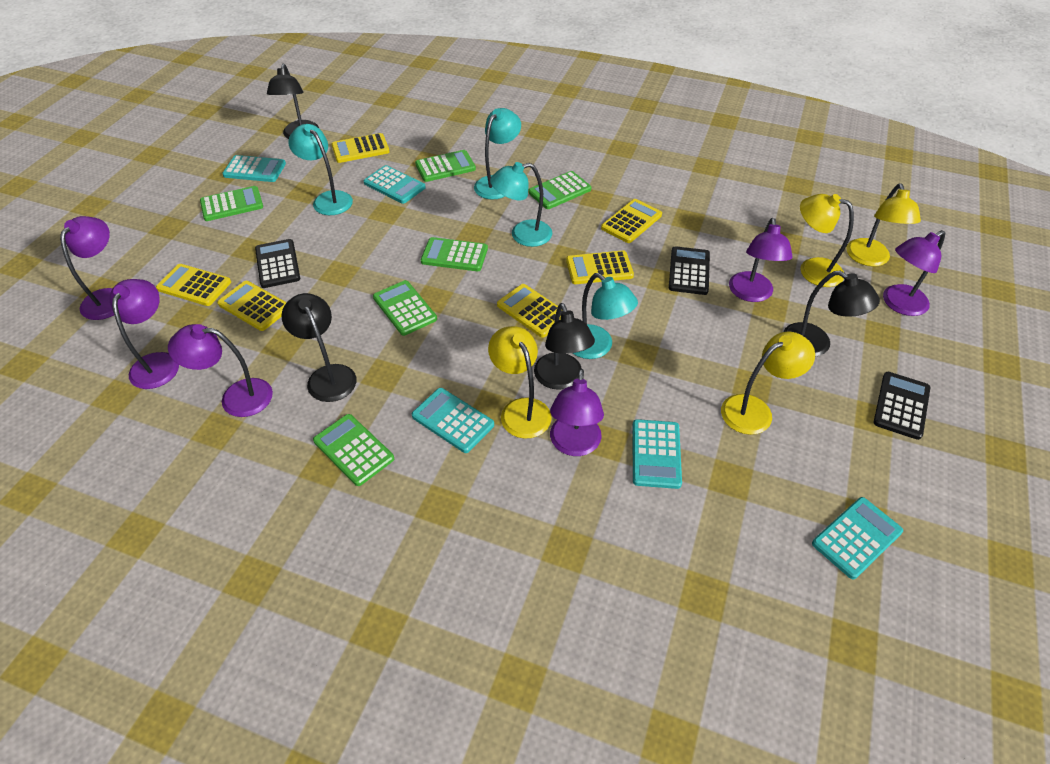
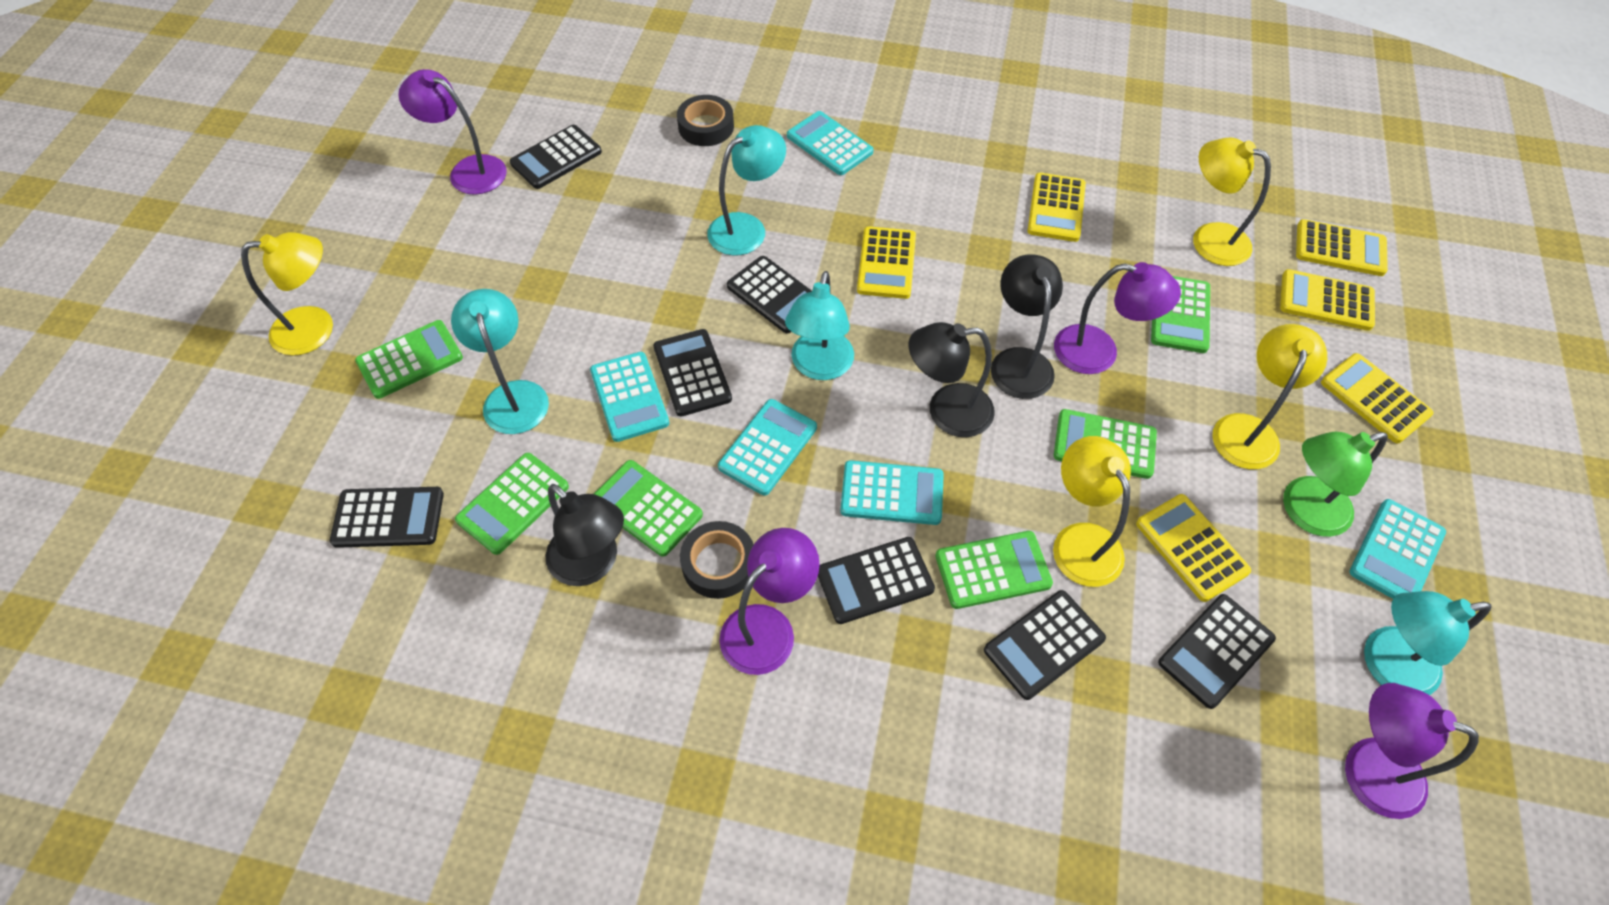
black calculator: [255,239,300,288] [669,246,710,295] [874,372,931,440] = 3 -> [330,487,444,548] [510,125,602,189] [653,329,732,417] [727,256,812,334] [818,537,935,624] [984,590,1106,700] [1158,594,1276,709] = 7
black lamp: [267,64,319,139] [282,293,357,402] [534,303,595,390] [783,271,880,357] = 4 -> [546,484,624,586] [908,322,995,437] [991,254,1063,399] = 3
black tape: none = 0 -> [677,95,734,146] [680,521,754,599] = 2
green lamp: none = 0 -> [1283,431,1388,537] = 1
purple lamp: [60,216,114,320] [110,279,179,389] [168,324,273,417] [550,369,604,456] [729,218,793,302] [883,230,945,316] = 6 -> [398,69,507,195] [719,528,820,675] [1054,262,1181,374] [1345,683,1479,819] = 4

